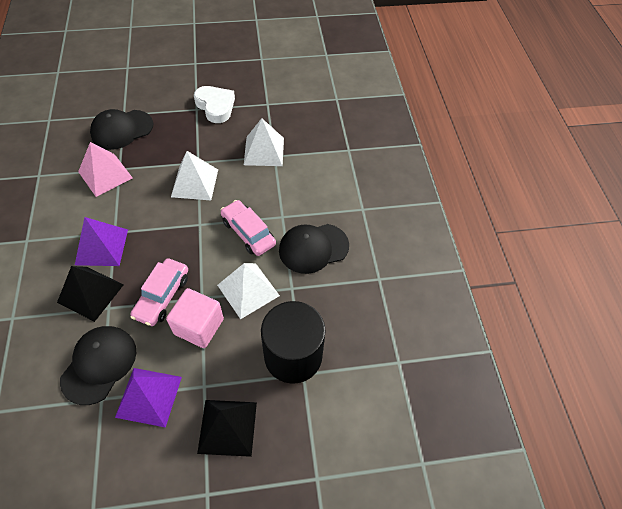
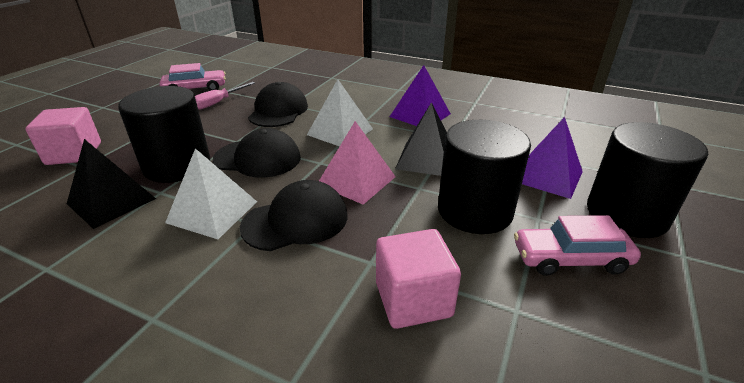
black cylinder: [261,301,326,384] = 1 -> [118,86,210,183] [438,120,531,234] [587,122,708,238] = 3
pink cube: [166,288,224,348] = 1 -> [25,107,101,165] [376,229,461,329] = 2
pink screwdriver: none = 0 -> [195,82,255,110] = 1
white heart: [194,86,235,123] = 1 -> none = 0
white pyramid: [171,151,218,200] [217,263,280,319] [244,118,284,166] = 3 -> [165,148,257,239] [307,79,373,147] = 2

